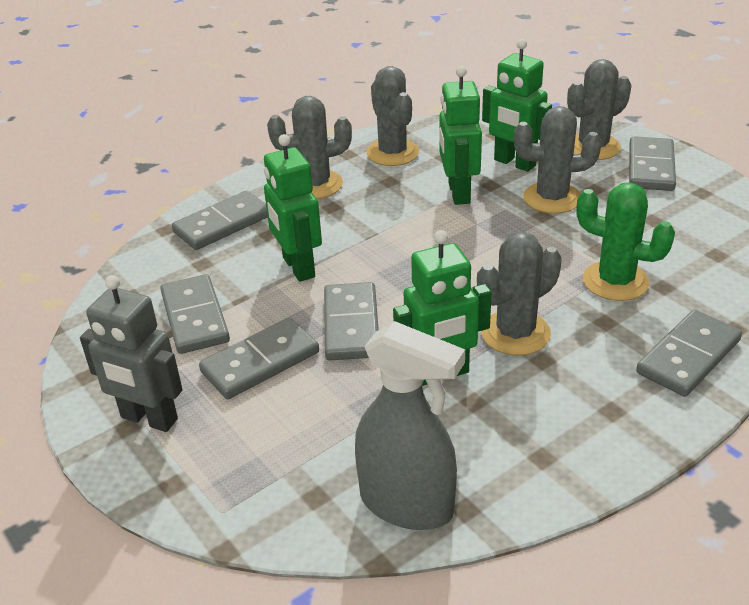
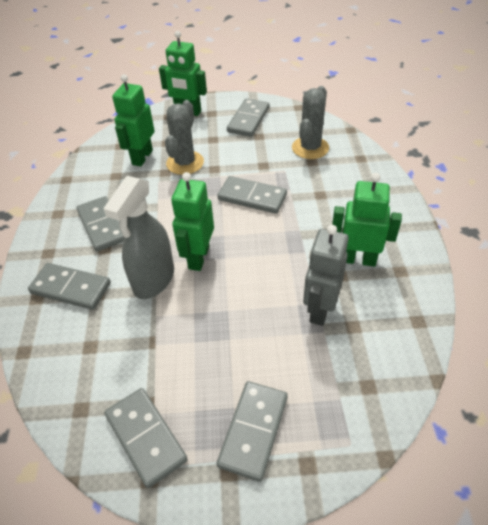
green cactus: [576,183,675,301] = 1 -> none = 0
grey cactus: [267,96,352,199] [366,66,419,166] [477,232,562,356] [514,106,602,214] [567,59,631,160] = 5 -> [165,100,204,175] [292,86,329,159] = 2

